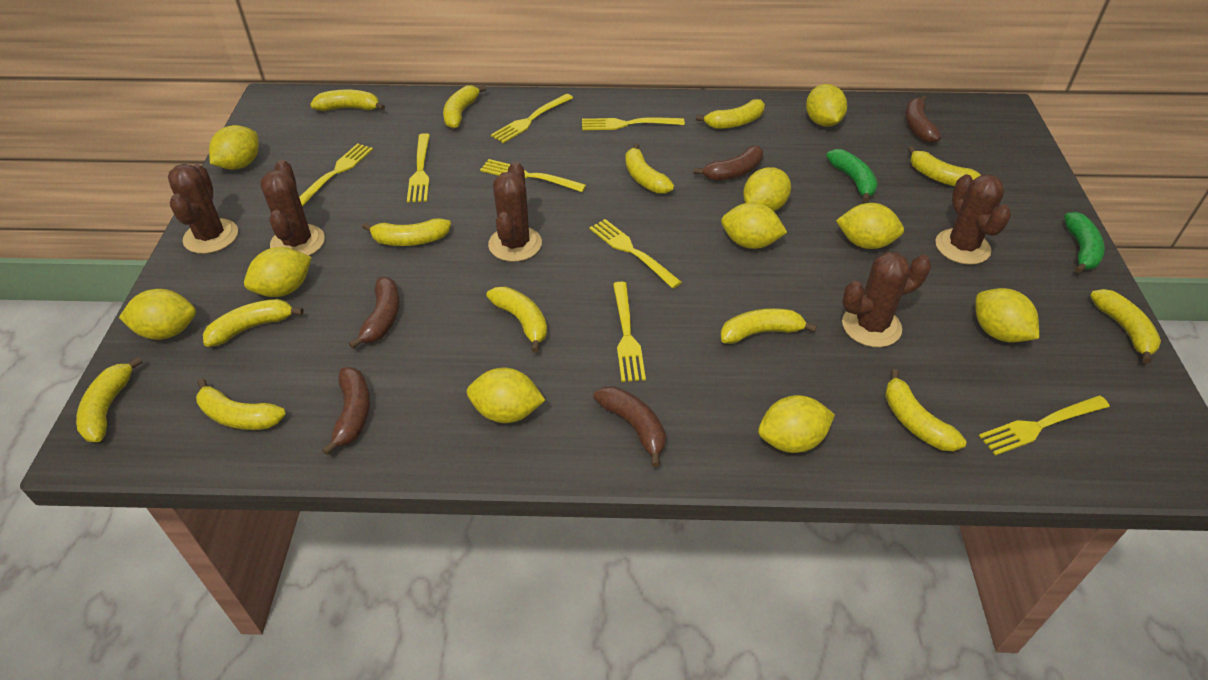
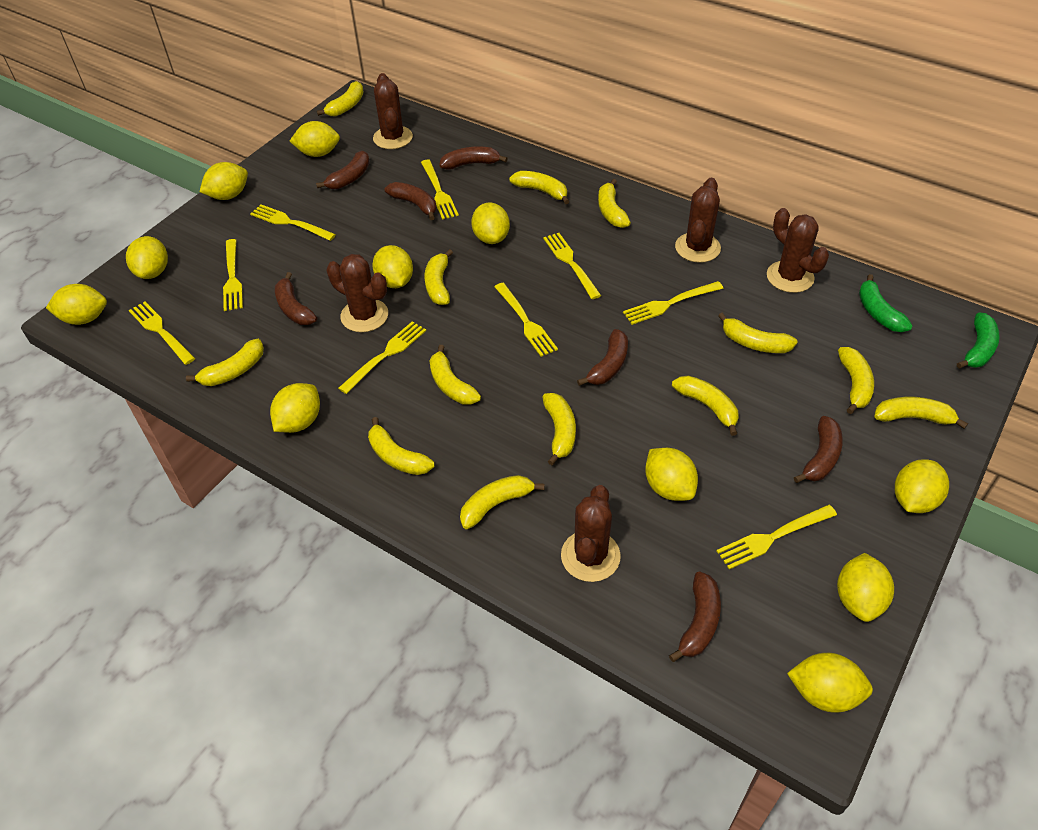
brown banana: [322,367,370,455] [349,277,400,349] [593,386,666,467] [693,145,763,181] [905,95,941,143] = 5 -> [275,272,317,325] [316,151,370,189] [385,182,436,220] [439,146,508,170] [577,329,628,386] [669,571,721,662] [794,416,843,483] = 7
yellow fork: [299,143,373,207] [407,133,430,202] [480,159,586,192] [491,94,573,143] [582,117,685,130] [589,219,682,288] [613,282,646,382] [979,395,1110,456] = 8 -> [129,302,195,365] [223,239,243,311] [250,204,336,241] [338,322,426,394] [421,160,459,220] [494,283,558,357] [543,233,601,299] [623,281,724,325] [716,504,837,569] = 9
yellow lemon: [119,289,196,340] [209,125,259,170] [244,247,312,297] [467,368,545,423] [721,202,787,249] [743,167,791,211] [758,395,835,453] [806,84,847,127] [836,203,904,249] [975,288,1039,343] = 10 -> [46,284,107,325] [126,236,168,279] [199,162,248,200] [270,383,320,433] [290,121,340,157] [372,245,413,288] [471,203,510,244] [645,448,698,501] [787,653,873,713] [837,553,894,622] [895,459,949,513] = 11

